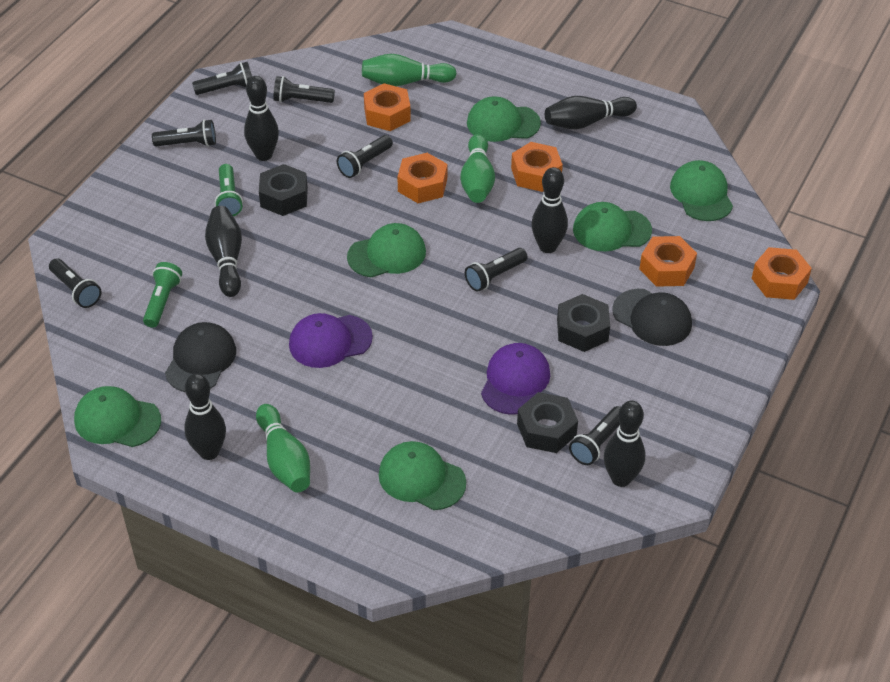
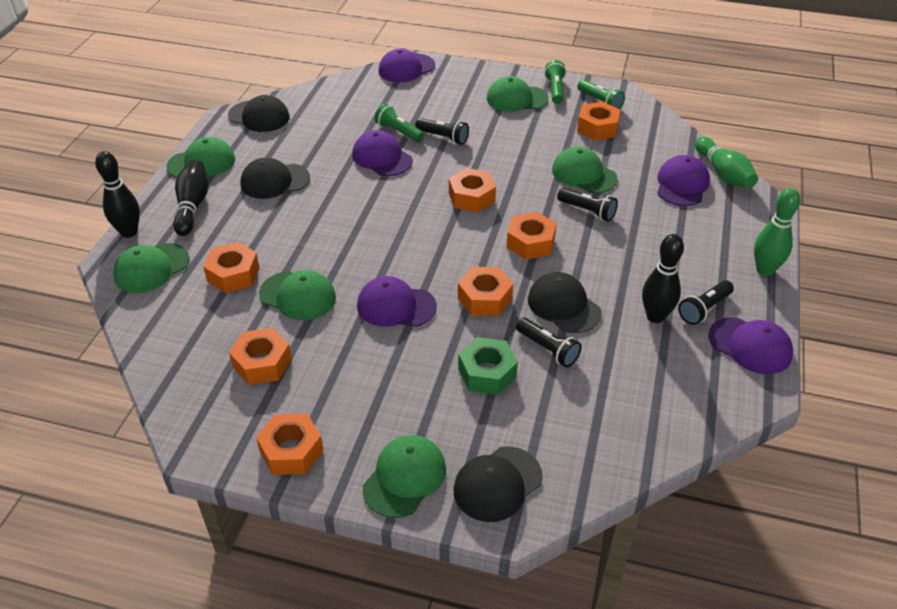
black bowling pin: [184,373,226,460] [205,206,242,297] [244,76,279,161] [531,167,568,253] [545,96,637,129] [604,400,645,487] = 6 -> [95,151,140,238] [173,160,209,236] [642,234,684,323] = 3
black cap: [165,322,236,392] [612,289,692,346] = 2 -> [228,95,290,132] [241,158,310,199] [453,446,543,522] [528,272,602,333] = 4
black flashlight: [49,258,101,308] [152,119,216,147] [192,62,252,95] [273,76,335,103] [337,135,393,178] [465,248,528,292] [569,406,621,465] = 7 -> [415,118,469,145] [516,318,582,367] [557,188,618,222] [678,280,734,325] = 4
black nut: [259,164,308,216] [517,392,578,453] [557,294,610,352] = 3 -> none = 0
green bowling pin: [256,404,310,492] [362,54,457,86] [460,134,495,203] = 3 -> [695,137,758,188] [754,188,800,276] = 2
green flashlight: [143,262,182,328] [215,164,243,216] = 2 -> [374,104,424,142] [544,60,566,104] [577,80,625,109] = 3
green nut: none = 0 -> [458,337,518,395] = 1
orange nut: [364,83,411,131] [397,153,447,203] [511,142,563,192] [639,236,697,287] [752,247,812,300] = 5 -> [203,242,260,293] [229,328,292,385] [256,413,324,475] [449,168,496,212] [458,267,513,316] [507,212,557,260] [577,102,621,141] = 7
purple cap: [289,313,373,368] [481,343,550,415] = 2 -> [352,130,413,176] [357,276,437,327] [378,49,435,83] [657,155,710,206] [709,317,793,374] = 5

